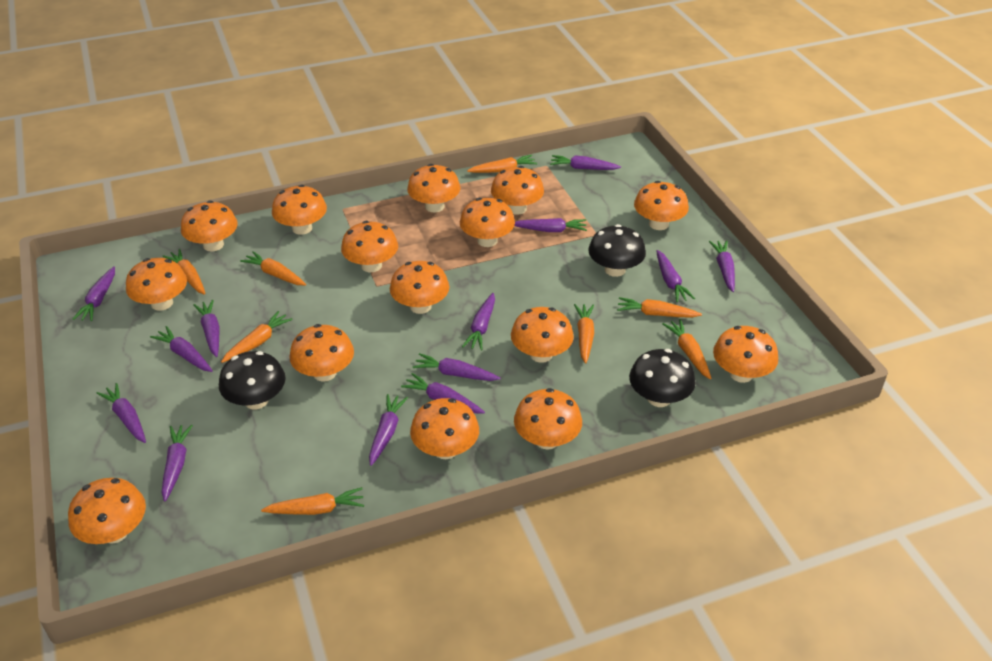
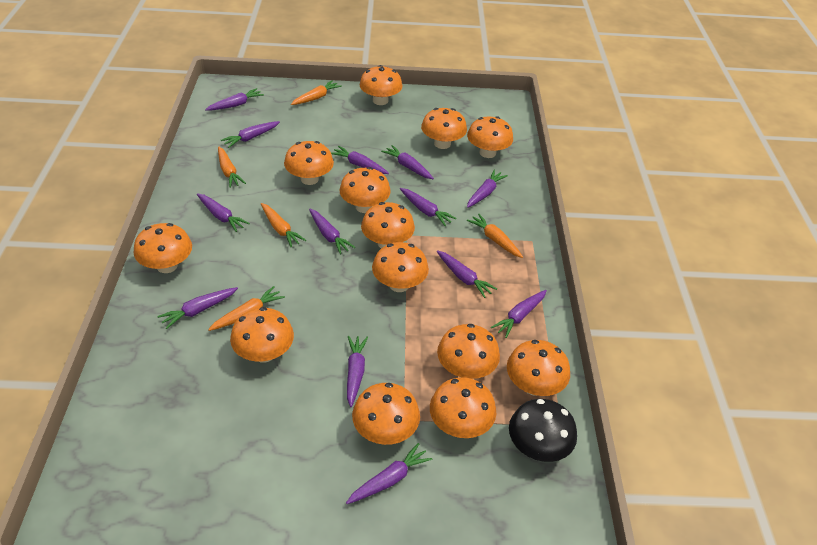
black mushroom: [219,351,286,409] [588,224,646,277] [629,349,696,407] = 3 -> [509,399,577,462] = 1
orange carrot: [162,249,206,295] [221,311,293,363] [240,251,306,285] [261,487,364,515] [467,155,537,173] [574,304,594,363] [617,297,702,318] [663,319,711,379] = 8 -> [208,286,285,331] [218,146,246,188] [261,203,306,248] [291,80,342,105] [467,214,523,258] = 5
orange mushroom: [68,478,146,544] [126,258,187,311] [181,201,238,252] [272,185,327,235] [289,324,354,382] [341,221,398,272] [390,261,449,314] [407,164,461,212] [410,398,479,459] [460,198,515,247] [491,166,544,215] [511,307,574,363] [514,388,582,450] [634,181,689,230] [713,326,778,383] = 15 -> [134,223,192,273] [230,307,294,363] [284,141,334,185] [339,167,391,213] [352,383,420,445] [360,65,403,105] [361,202,415,248] [372,242,429,292] [421,108,467,149] [430,377,496,438] [437,324,500,379] [467,116,513,158] [507,340,570,396] = 13

